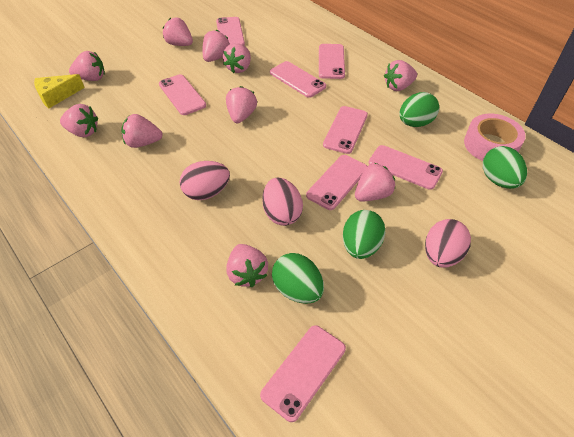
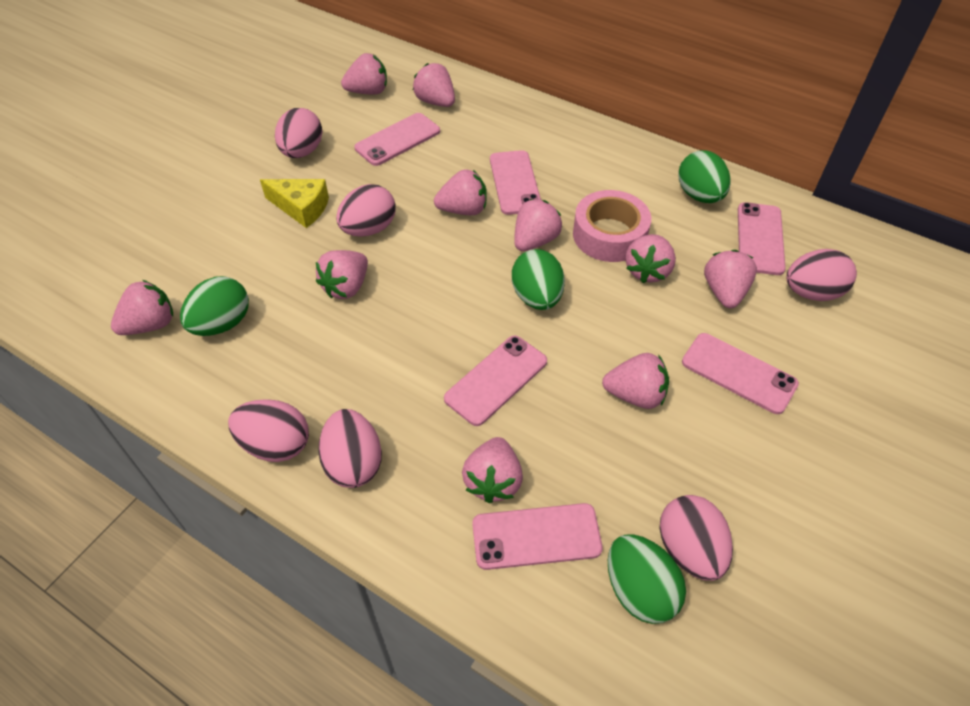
pink egg: [179,161,230,200] [262,177,303,226] [425,219,471,268] = 3 -> [228,399,309,462] [275,108,322,158] [318,409,382,488] [336,184,396,237] [659,495,733,581] [786,249,857,301] = 6
pink phone: [159,74,206,115] [216,17,245,45] [260,325,346,422] [270,61,326,98] [306,155,367,210] [319,44,345,79] [323,106,368,154] [368,145,443,190] = 8 -> [354,113,440,166] [444,335,547,426] [472,503,603,570] [490,150,541,215] [682,333,799,414] [738,202,786,275] = 6

